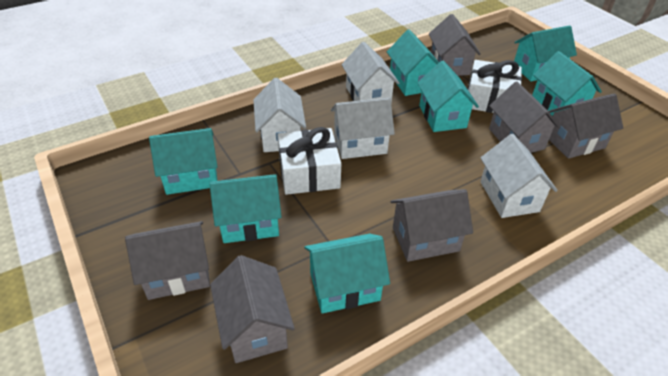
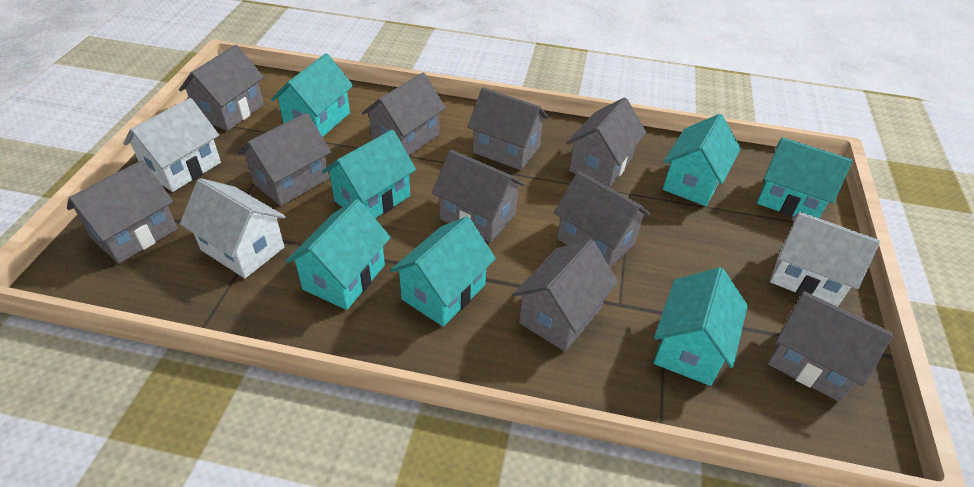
grey house: [125,221,210,300] [210,255,295,363] [391,189,473,262] [429,14,481,76] [489,81,561,153] [549,93,623,159] = 6 -> [67,160,178,264] [179,45,264,131] [238,113,331,206] [362,73,446,156] [432,150,525,243] [467,88,549,170] [513,239,618,352] [554,171,651,268] [566,98,646,188] [767,291,894,402] = 10
white gift: [277,127,341,195] [468,60,522,113] = 2 -> none = 0
white house: [253,77,306,152] [331,98,395,159] [341,42,400,103] [480,134,558,218] = 4 -> [123,98,221,192] [180,178,286,278] [770,212,880,307] = 3

